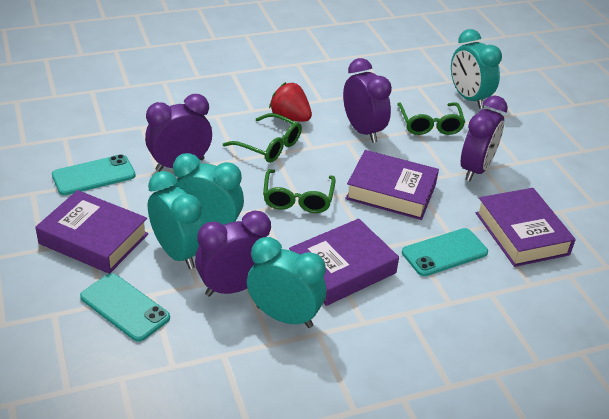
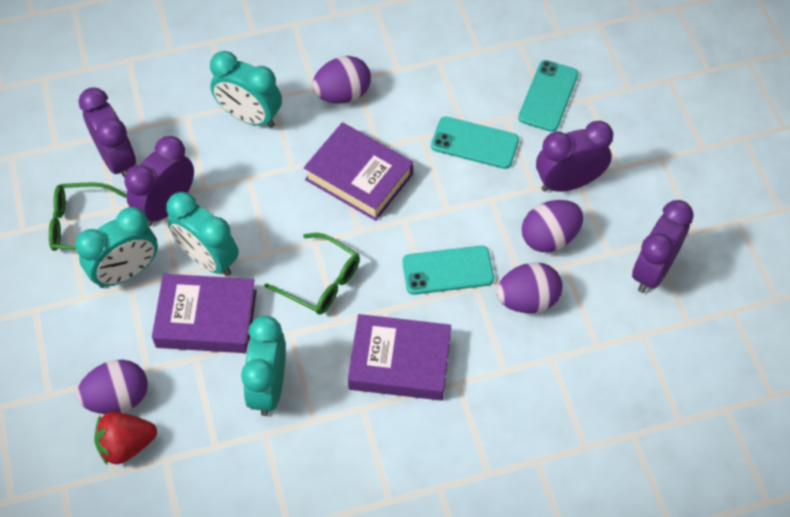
green glasses: [223,113,302,163] [263,169,336,213] [397,102,465,135] = 3 -> [49,183,127,251] [264,233,360,315] = 2
purple book: [35,190,148,274] [289,219,399,306] [345,150,439,220] [476,188,576,267] = 4 -> [152,274,257,353] [304,122,413,221] [348,314,451,401] = 3
purple egg: none = 0 -> [77,360,148,414] [312,56,371,103] [496,262,563,313] [522,200,583,252] = 4

